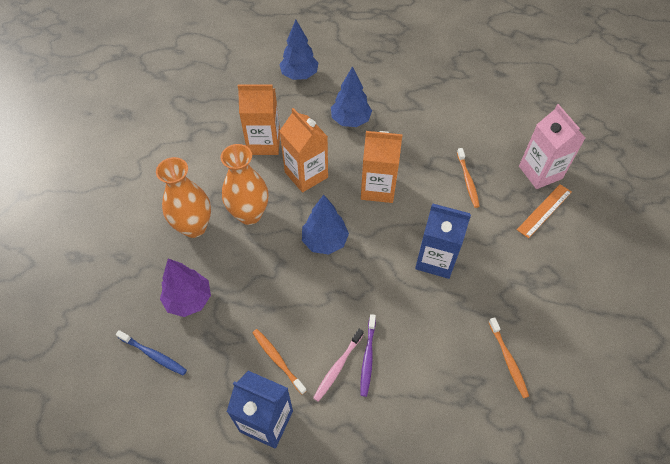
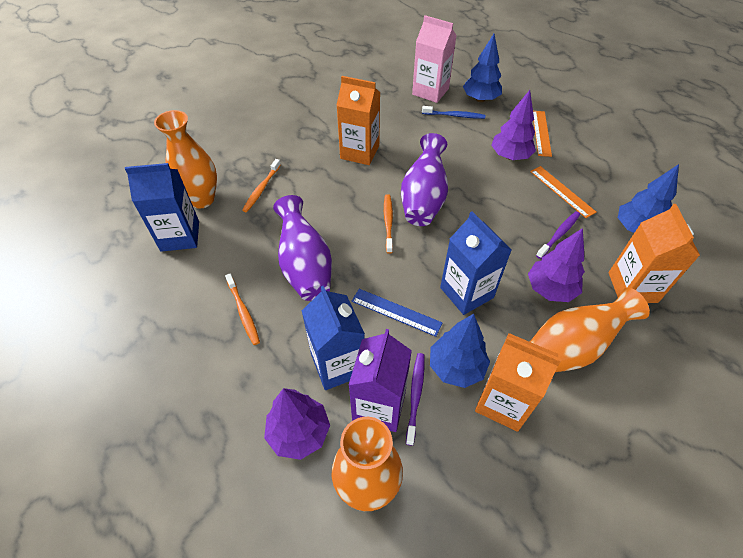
blue carton: [227,371,293,449] [415,204,471,279] = 2 -> [125,163,199,252] [302,286,365,390] [440,211,512,315] = 3
blue ruler: none = 0 -> [352,289,442,337] = 1
orange ruler: [517,184,572,238] = 1 -> [530,166,596,218] [533,111,552,157] = 2
orange vase: [156,157,211,238] [221,144,268,225] = 2 -> [154,110,217,209] [332,417,403,511] [530,288,650,372] = 3
pink toothbrush: [313,329,364,402] = 1 -> none = 0
purple carton: none = 0 -> [349,329,412,432] = 1
purple toothbrush: [360,314,376,397] = 1 -> [406,353,424,446] [536,211,580,259] = 2
purple tree: [160,259,211,317] = 1 -> [264,388,330,460] [491,90,536,160] [528,228,585,302] = 3
purple vase: none = 0 -> [273,195,332,301] [401,133,448,226] = 2

